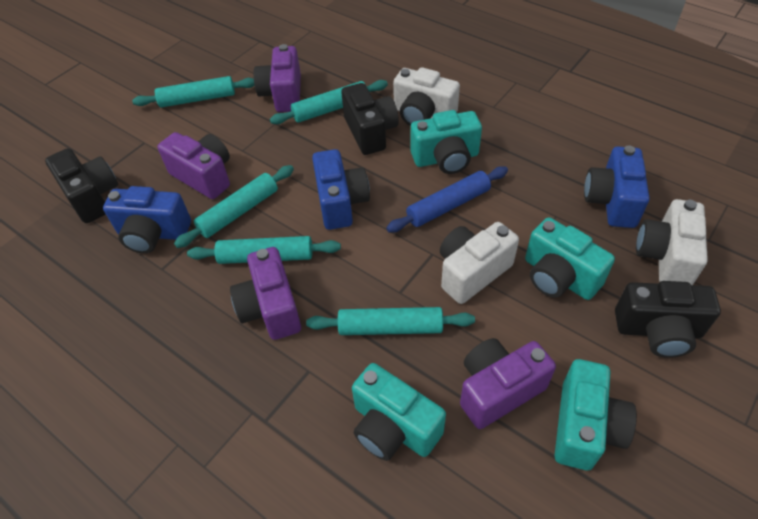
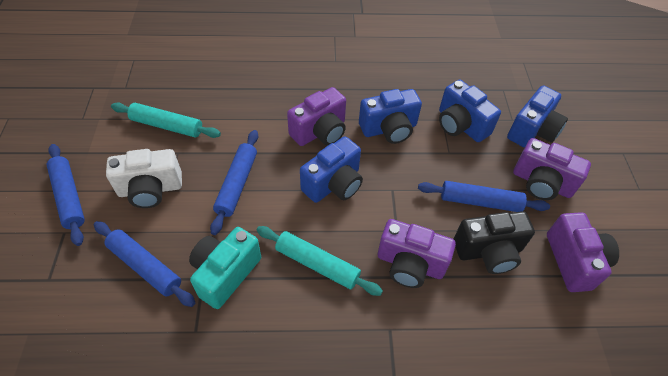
black camera: [45,148,118,223] [341,83,399,155] [615,281,721,358] = 3 -> [454,211,535,274] = 1
blue camera: [103,186,191,253] [312,149,370,230] [584,145,649,228] = 3 -> [300,136,363,203] [359,89,422,144] [439,80,501,142] [507,85,568,148] = 4
blue rolling pin: [386,166,508,233] = 1 -> [47,144,85,246] [94,221,196,307] [210,130,258,235] [418,181,550,212] = 4
turquoise camera: [352,363,446,461] [411,110,482,174] [525,217,615,300] [555,359,637,470] = 4 -> [189,227,261,309] = 1
turquoise rolling pin: [132,76,254,107] [174,165,294,248] [187,236,341,264] [270,80,388,124] [306,307,475,335] = 5 -> [111,103,221,138] [257,226,383,296] = 2
white camera: [393,67,460,126] [440,222,519,304] [636,199,708,285] = 3 -> [106,149,182,208] = 1

